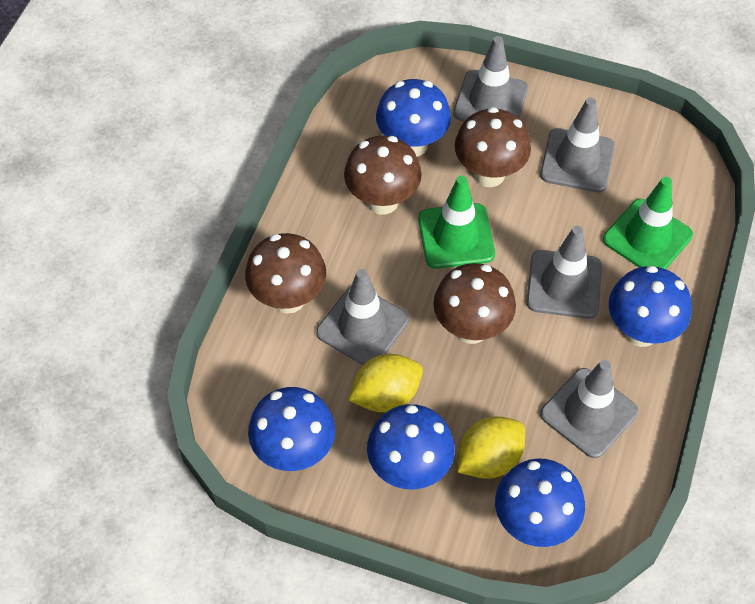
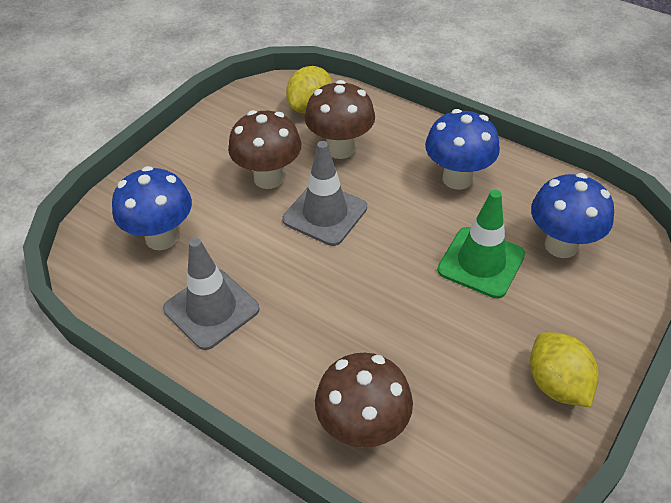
blue mushroom: [248,387,335,471] [367,404,455,490] [376,79,451,157] [495,458,585,547] [609,266,692,347] = 5 -> [112,166,192,250] [425,109,500,190] [531,173,614,258] = 3
brown mushroom: [245,233,326,314] [344,136,421,215] [433,263,516,344] [455,107,531,187] = 4 -> [228,110,301,189] [305,80,375,159] [315,353,413,448] = 3
green traffic cone: [418,176,495,269] [603,177,693,269] = 2 -> [437,190,525,298] = 1
grey traffic cone: [316,269,409,365] [453,36,528,122] [527,226,602,319] [540,97,615,192] [540,360,638,458] = 5 -> [163,238,260,350] [283,141,367,246] = 2

